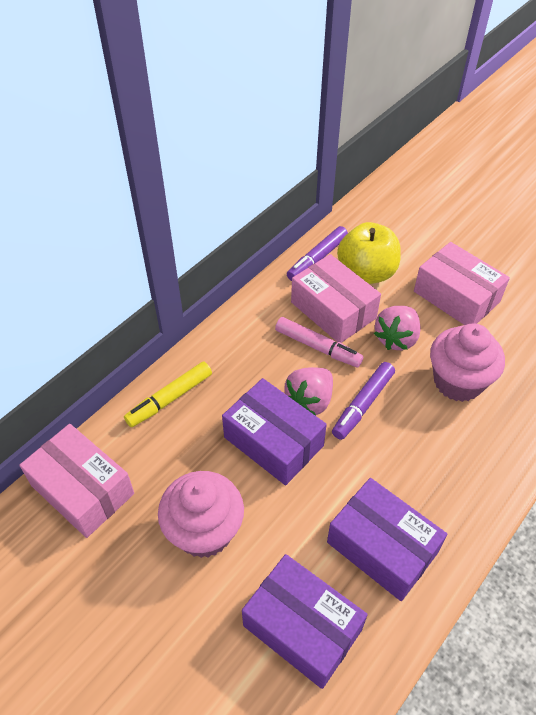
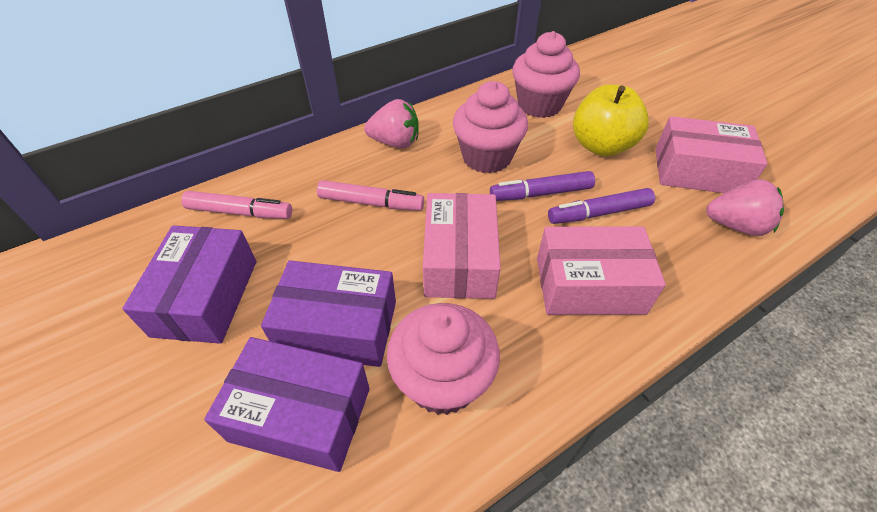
pink cupcake: [158,471,244,558] [430,323,505,402] = 2 -> [387,303,500,415] [453,81,528,174] [513,31,580,118] = 3
pink marker: [275,317,363,367] = 1 -> [181,191,292,219] [317,180,424,211] = 2
yellow marker: [124,361,212,427] = 1 -> none = 0

